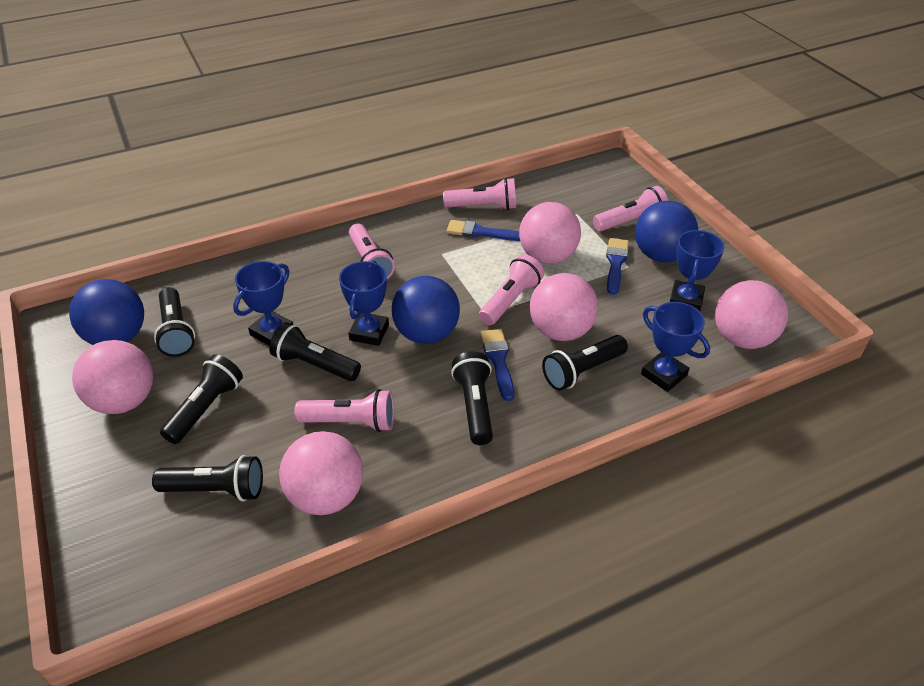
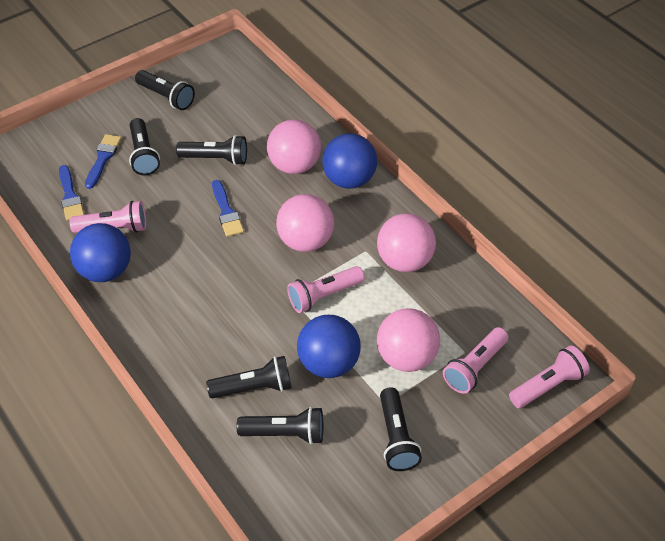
blue trophy: [233,261,293,346] [339,261,389,346] [641,302,710,392] [670,230,724,311] = 4 -> none = 0
pink ball: [72,340,153,414] [279,431,363,515] [519,202,581,264] [530,273,598,341] [715,280,788,349] = 5 -> [267,119,321,174] [276,194,334,252] [377,213,436,272] [377,308,440,372] = 4
pink flashlight: [294,389,394,432] [349,224,395,279] [443,178,516,210] [479,254,544,325] [593,186,668,231] = 5 -> [69,201,146,233] [287,266,365,313] [443,327,508,394] [509,345,590,408] = 4

